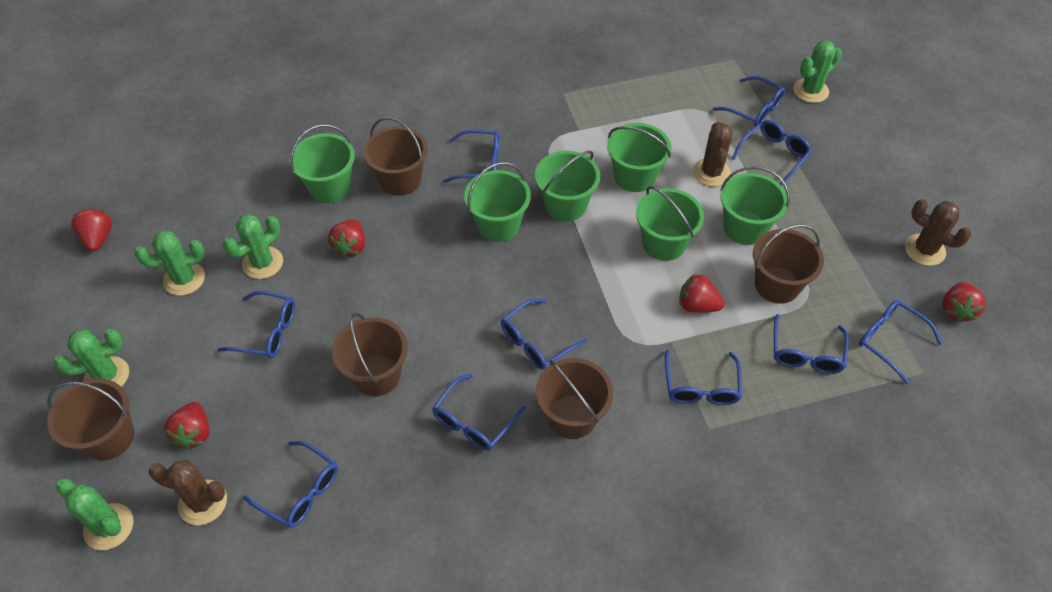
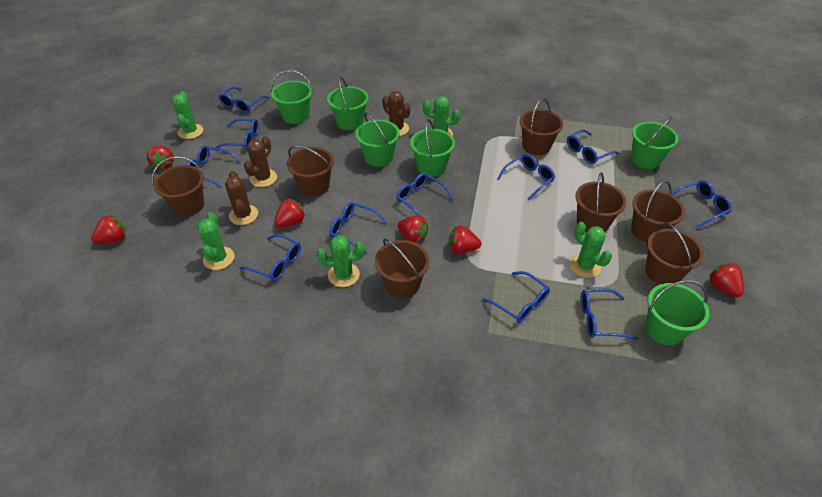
blue glasses: [218,291,295,358] [243,441,338,528] [432,374,526,451] [443,130,499,183] [501,299,587,370] [665,349,742,405] [713,76,785,127] [732,120,812,186] [774,314,849,374] [859,300,943,384] = 10 -> [187,146,240,187] [215,118,259,149] [218,86,269,113] [239,234,301,281] [329,202,387,253] [396,173,454,216] [482,271,550,323] [497,154,555,200] [567,129,619,164] [581,288,638,340] [672,180,732,228] = 11
brown bucket: [47,379,134,460] [332,313,408,396] [363,117,428,196] [536,358,613,439] [753,224,824,304] = 5 -> [152,156,204,216] [287,146,334,197] [375,239,429,298] [520,99,563,155] [576,172,627,232] [631,181,685,243] [645,223,704,285] = 7
red strawberry: [71,209,112,251] [164,402,209,449] [328,220,365,258] [679,274,725,313] [942,282,986,322] = 5 -> [91,215,126,244] [147,145,174,170] [274,198,305,227] [398,215,429,243] [449,226,482,254] [709,263,744,297] = 6

